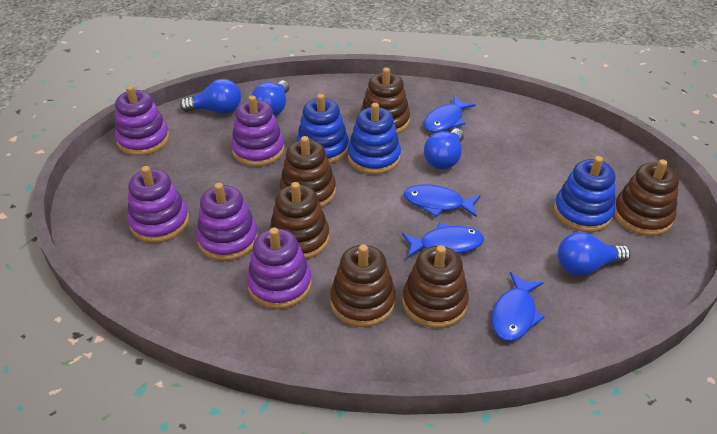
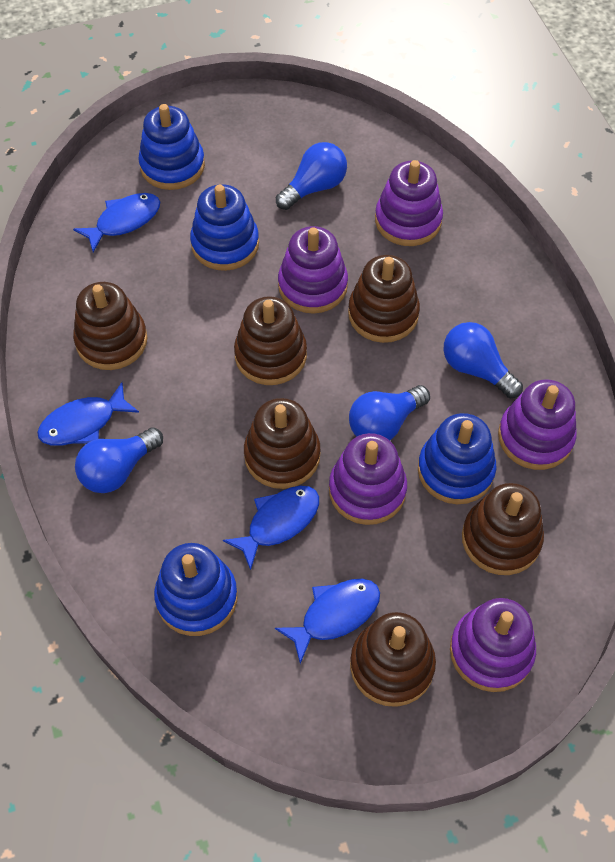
blue stacking toy: [296,94,349,164] [348,103,401,174] [554,156,615,232] = 3 -> [138,104,205,190] [154,543,237,636] [190,184,259,271] [418,413,496,504] = 4

